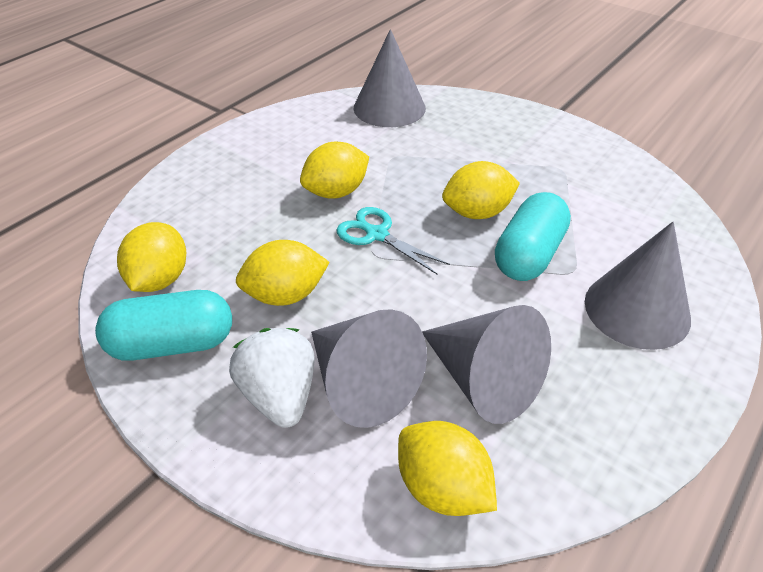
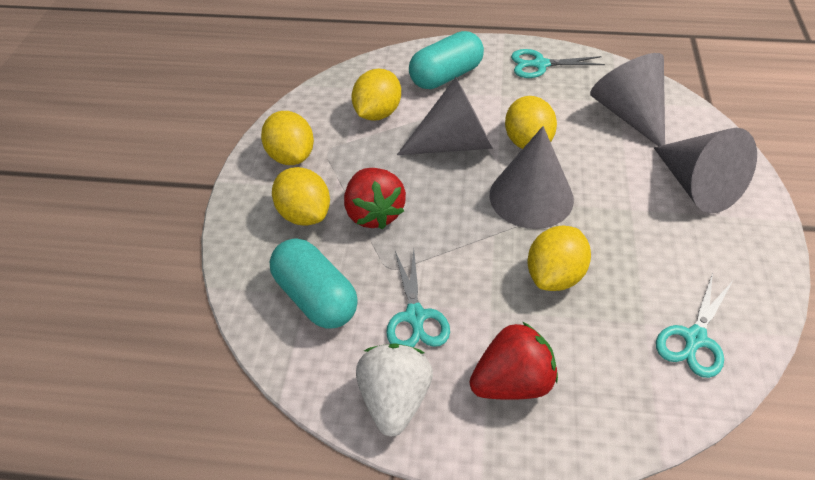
red strawberry: none = 0 -> [344,168,406,229] [469,322,558,400] = 2
turquoise scissors: [336,207,450,274] = 1 -> [386,249,450,347] [511,49,605,78] [656,273,733,378] = 3

